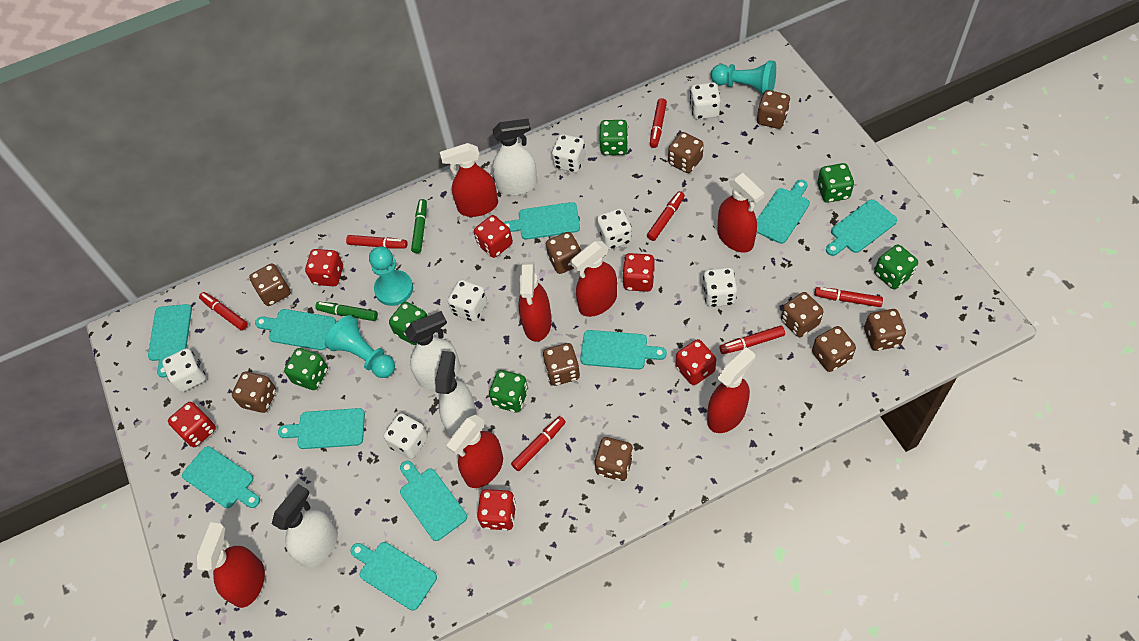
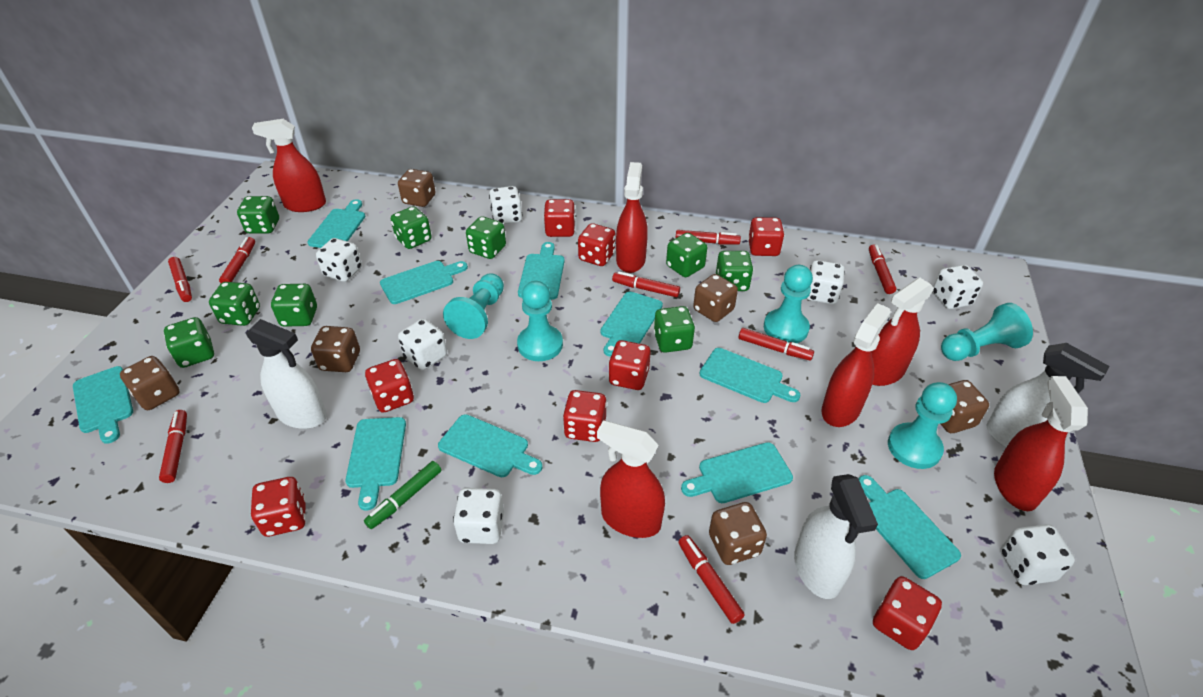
brown dice: [232,372,276,413] [249,263,291,306] [543,343,580,386] [546,232,581,274] [595,437,633,481] [668,132,704,173] [757,90,790,129] [781,292,823,337] [812,326,856,372] [864,309,906,351] = 10 -> [120,356,180,410] [311,326,360,372] [398,169,436,207] [693,274,738,322] [709,502,767,565] [941,380,989,433] = 6
green dice: [284,348,328,390] [389,302,428,345] [489,370,528,412] [599,120,628,155] [817,163,854,203] [874,244,918,289] = 6 -> [164,317,214,368] [209,282,260,326] [237,196,279,233] [271,284,317,327] [391,206,432,249] [466,216,506,259] [654,306,695,353] [666,233,707,277] [716,251,753,291] = 9
green marker: [315,302,378,321] [411,199,427,253] = 2 -> [364,461,441,529] = 1
red dice: [168,402,216,447] [305,249,343,286] [474,215,513,258] [477,489,516,531] [622,253,654,292] [675,339,716,385] = 6 -> [251,477,306,537] [365,359,414,413] [544,199,575,237] [563,390,607,442] [578,223,616,266] [608,340,651,390] [748,217,784,256] [873,576,942,650] = 8
red marker: [199,292,248,330] [346,235,408,249] [511,416,566,471] [647,191,685,241] [650,98,667,148] [719,326,785,354] [814,287,883,307] = 7 -> [159,410,187,483] [168,257,192,302] [219,237,255,283] [612,271,680,297] [676,230,741,245] [678,535,745,624] [739,328,814,360] [869,244,896,294] = 8
red spray bottle: [197,522,265,608] [440,143,498,217] [446,415,503,488] [519,262,552,342] [571,241,617,317] [707,347,755,433] [717,173,764,252] = 7 -> [252,119,326,212] [597,420,665,538] [616,162,648,273] [821,303,891,427] [871,278,934,386] [994,376,1088,511] = 6
turquoise pawn: [325,315,395,378] [369,246,413,306] [711,60,776,95] = 3 -> [443,273,504,339] [517,281,563,361] [764,265,813,343] [888,382,957,469] [941,303,1033,361] = 5
white spray bottle: [272,484,338,568] [405,311,461,389] [435,351,477,437] [492,119,537,196] = 4 -> [246,319,327,429] [794,474,878,599] [986,343,1110,448] = 3

